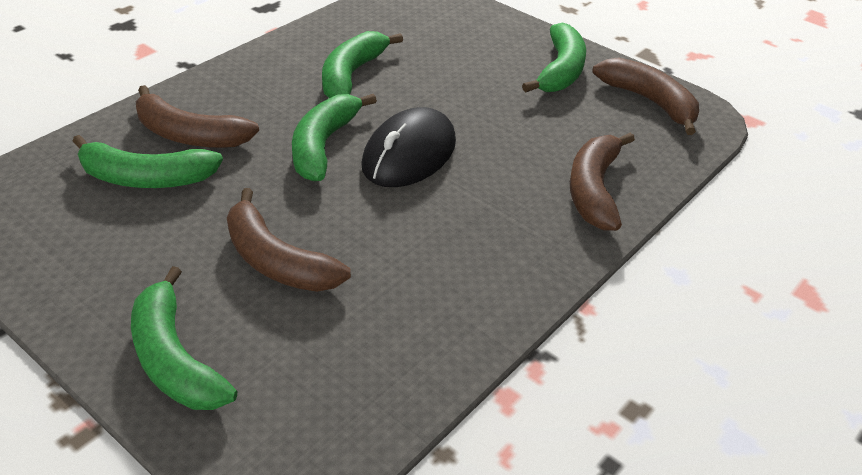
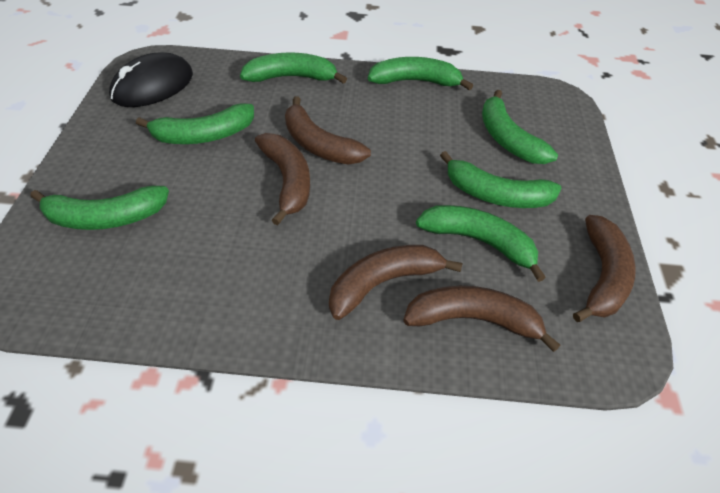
brown banana: [136,85,259,148] [227,188,351,292] [570,132,635,231] [593,57,699,135] = 4 -> [255,133,310,226] [285,96,371,165] [329,245,463,320] [403,286,561,352] [573,215,636,322] = 5
green banana: [72,135,223,188] [131,266,237,410] [292,94,377,181] [322,31,403,98] [522,22,586,92] = 5 -> [30,186,169,230] [136,103,254,144] [240,52,347,84] [368,57,473,90] [416,205,546,282] [440,151,562,208] [482,90,558,164] = 7

